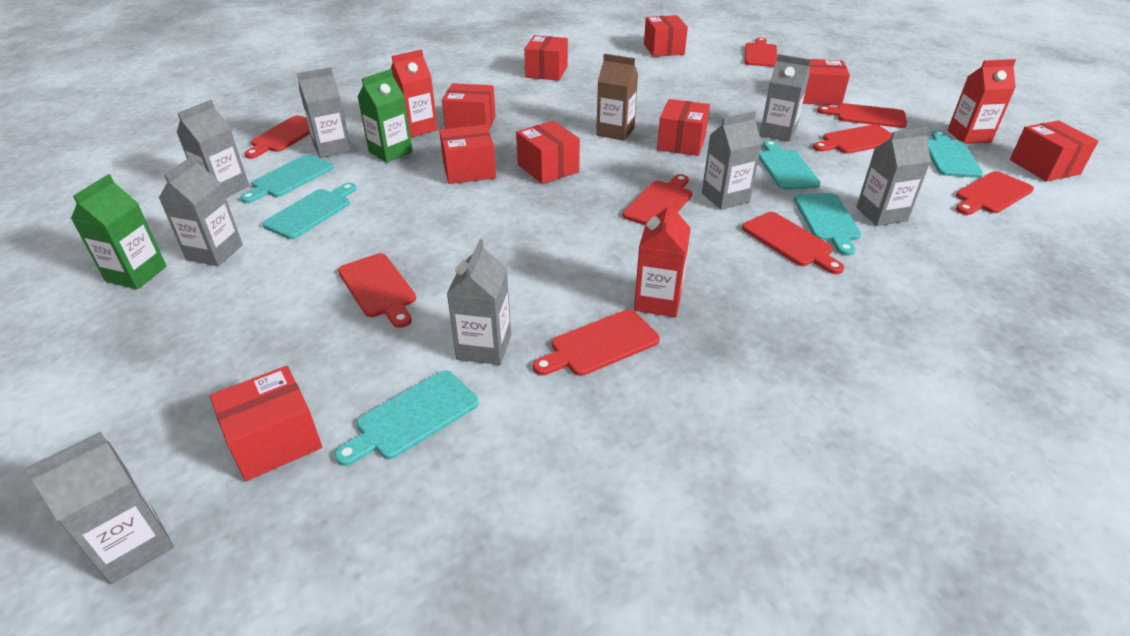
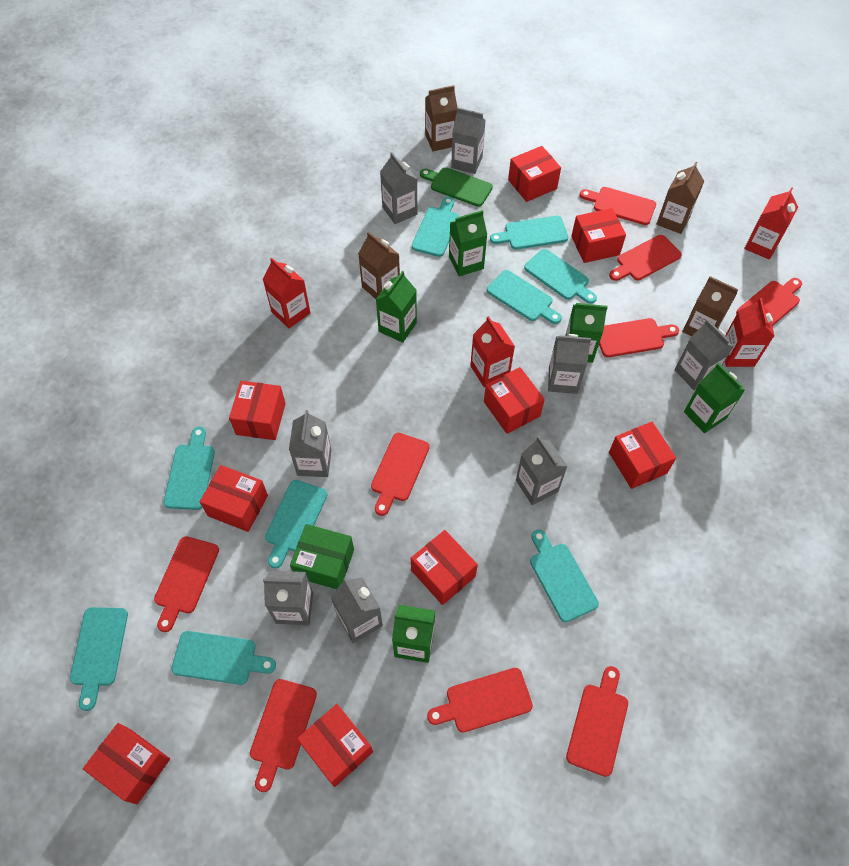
brown carton: [596,54,638,141] = 1 -> [358,232,400,299] [425,85,457,151] [656,162,704,234] [682,276,739,337] = 4
green box: none = 0 -> [290,524,354,589] = 1
green carton: [71,174,166,289] [358,69,413,163] = 2 -> [376,271,417,343] [392,605,435,663] [449,210,487,276] [565,303,608,363] [684,363,745,433] = 5
green cutting board: none = 0 -> [420,167,493,207] = 1
red carton: [391,50,438,137] [634,198,691,317] [948,59,1016,144] = 3 -> [262,258,310,328] [470,316,515,388] [725,298,775,367] [744,187,798,260] = 4
turquoise cutting board: [240,154,334,203] [262,183,357,239] [335,370,479,466] [759,140,821,190] [794,193,862,256] [927,130,983,178] = 6 -> [70,607,128,711] [164,426,215,510] [171,631,276,685] [265,480,327,569] [412,197,459,257] [486,270,562,324] [490,216,568,250] [524,249,597,304] [530,529,599,622] = 9

